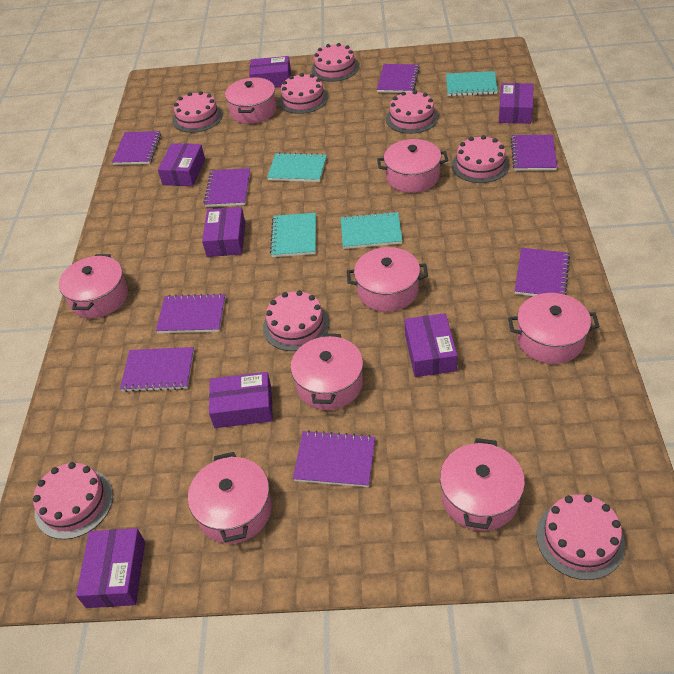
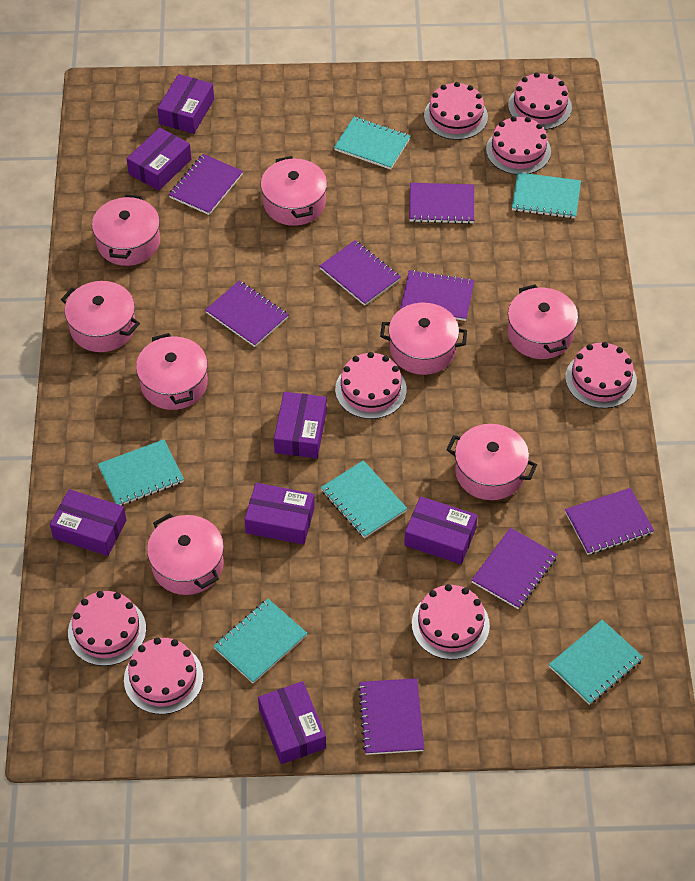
turquoise notebook: [267,152,327,182] [270,213,316,257] [341,211,403,249] [446,71,498,96] = 4 -> [98,439,184,506] [213,599,307,683] [321,460,407,538] [334,117,410,170] [512,172,581,219] [549,620,643,705] = 6

